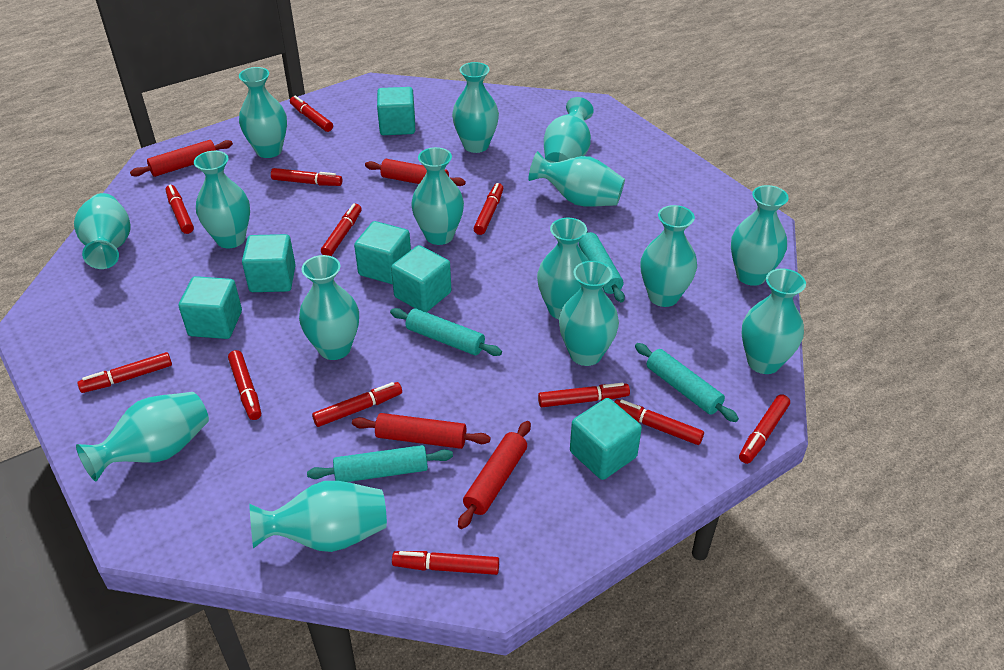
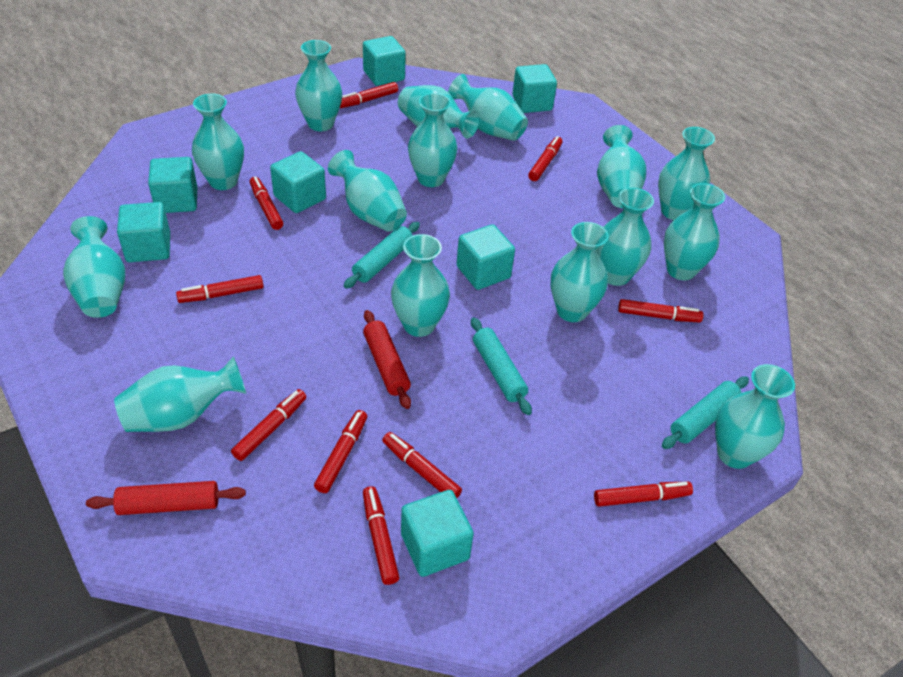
red marker: [77,352,172,393] [166,184,194,234] [228,350,261,420] [271,168,342,186] [290,95,333,132] [312,382,402,427] [321,203,362,256] [392,551,499,575] [473,183,504,235] [538,383,630,407] [614,399,704,445] [739,394,790,464] = 12 -> [176,275,264,303] [231,389,306,461] [250,176,283,230] [314,410,367,493] [340,82,398,108] [363,486,400,585] [382,432,462,498] [528,136,562,181] [594,482,693,507] [618,299,703,323] = 10
red rolling pin: [130,140,233,177] [352,413,491,449] [365,159,466,186] [458,421,531,529] = 4 -> [86,481,246,515] [363,310,411,409] = 2
turquoise cube: [179,276,242,339] [242,234,296,292] [354,221,411,284] [377,87,415,135] [391,245,451,312] [570,398,642,480] = 6 -> [117,202,170,262] [148,157,197,213] [270,151,326,213] [363,36,406,86] [401,490,474,577] [456,224,515,290] [512,64,557,113] = 7
turquoise rolling pin: [307,445,453,482] [390,308,502,356] [578,231,625,302] [635,343,739,422] = 4 -> [344,222,420,288] [471,317,532,415] [662,376,749,449] = 3

